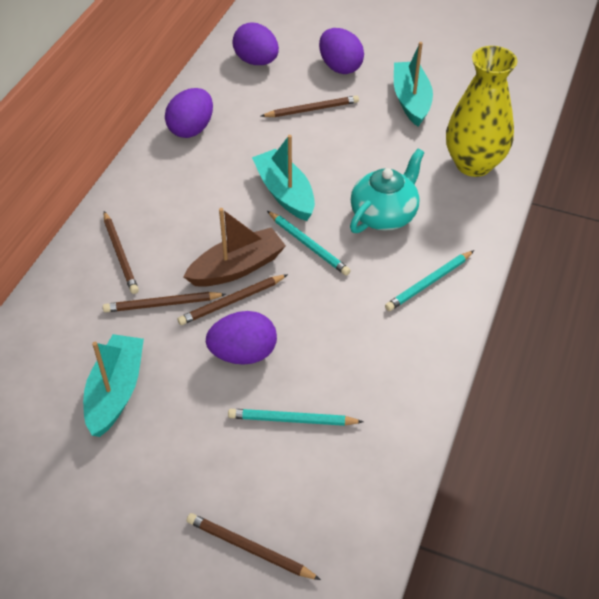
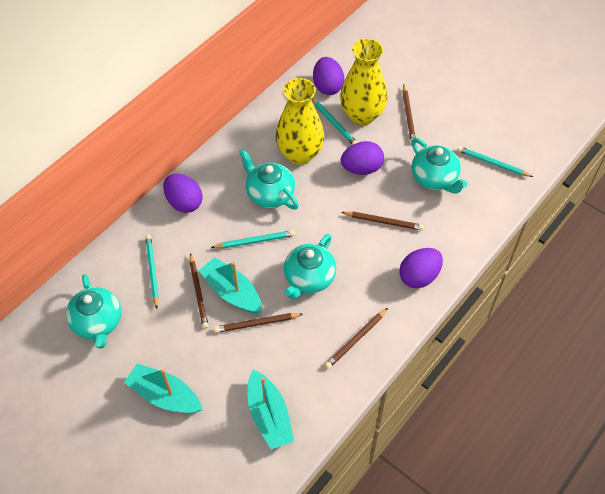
brown boat: [184,208,286,287] = 1 -> none = 0
turquoise pencil: [228,409,363,426] [267,211,351,276] [385,250,474,311] = 3 -> [145,235,159,309] [211,230,295,249] [311,98,358,145] [457,146,533,177] = 4
turquoise teapot: [350,149,425,233] = 1 -> [66,274,121,349] [239,148,299,210] [284,234,336,300] [412,138,468,194] = 4
yellow vase: [446,46,517,177] = 1 -> [275,78,324,165] [340,38,388,125] = 2

